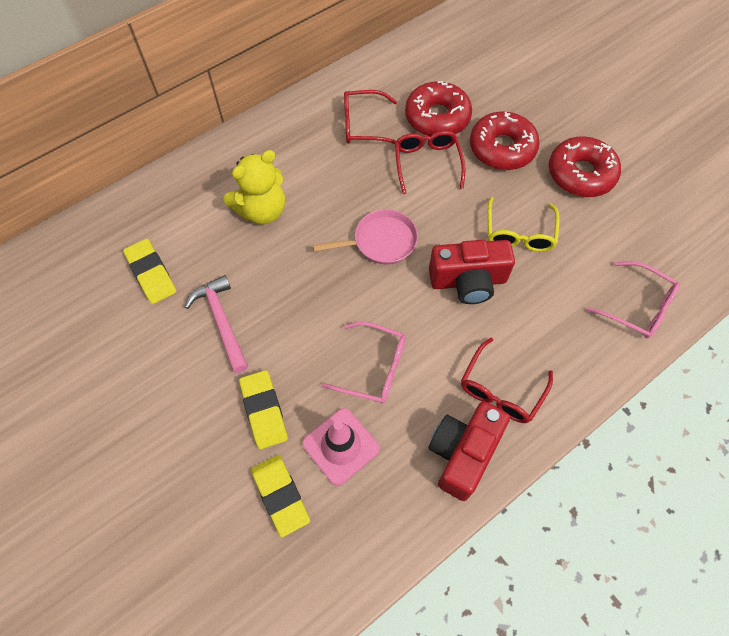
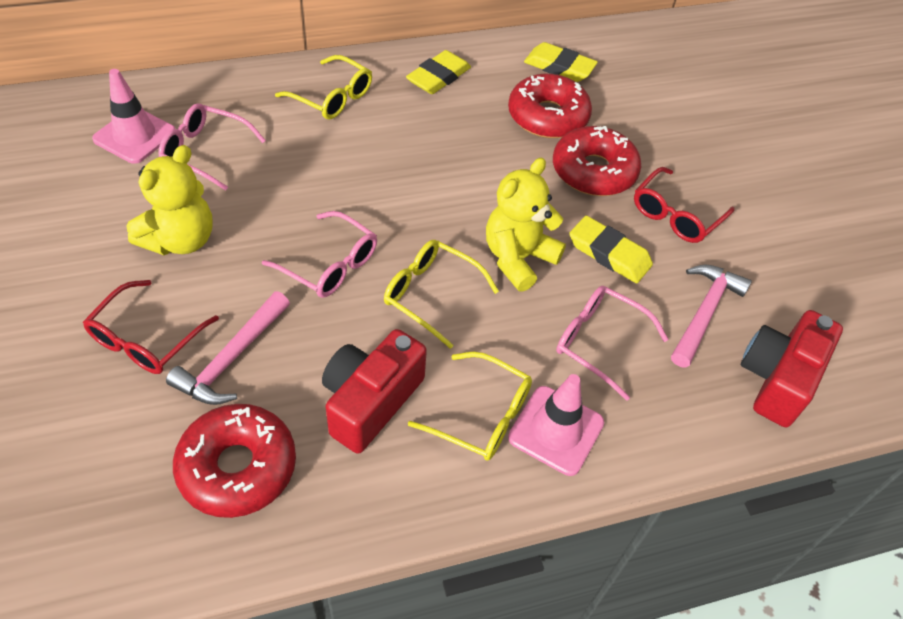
pink glasses: [321,322,406,404] [587,261,680,339] = 2 -> [158,103,266,190] [262,211,377,298] [556,286,669,401] = 3
pink hammer: [185,275,248,373] = 1 -> [166,291,290,405] [671,264,752,368] = 2
pink pan: [313,209,418,264] = 1 -> none = 0
pink traffic cone: [302,408,380,486] = 1 -> [92,69,175,164] [508,374,604,476] = 2
red glasses: [344,90,397,144] [395,131,465,194] [461,338,553,423] = 3 -> [83,280,219,374] [634,167,735,243] = 2
yellow glasses: [488,197,560,252] = 1 -> [275,55,372,120] [384,240,499,349] [408,352,532,461] = 3
yellow teddy bear: [224,150,285,224] = 1 -> [126,145,213,255] [486,158,566,292] = 2

